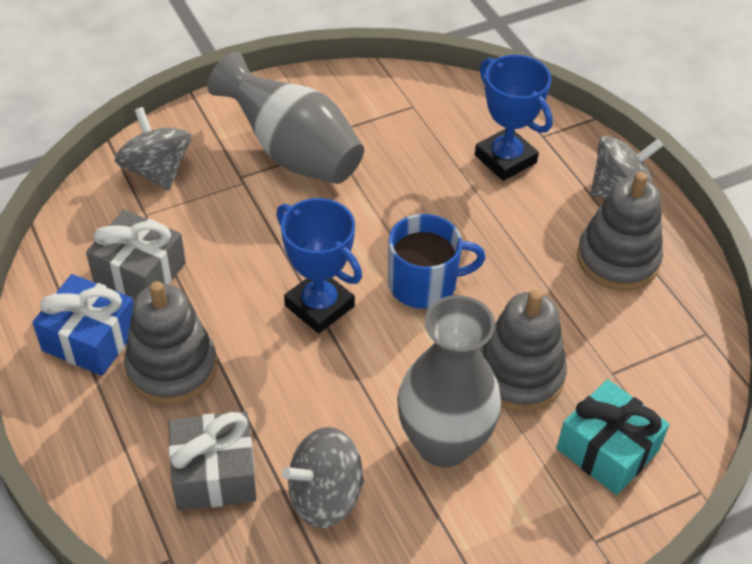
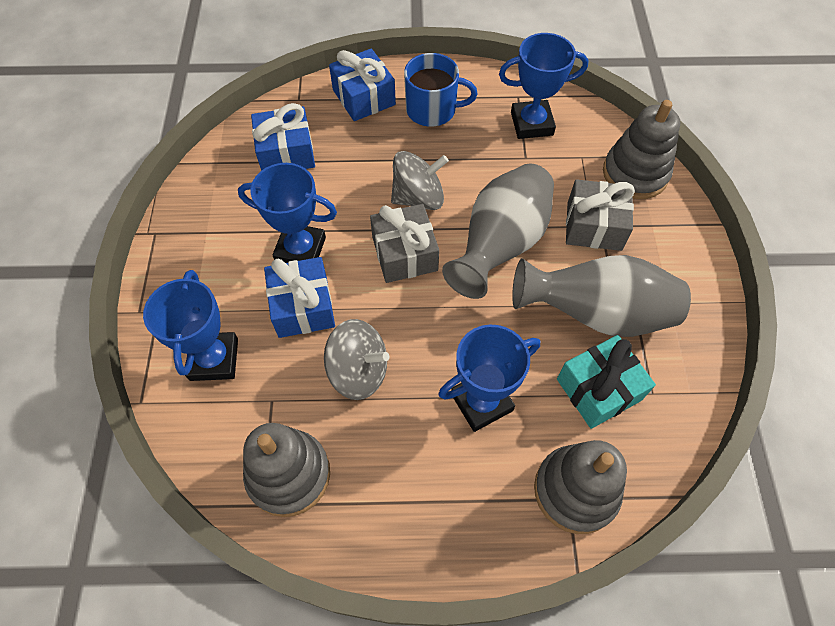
blue gift: [32,274,134,376] = 1 -> [251,103,315,171] [264,257,335,338] [329,48,396,121] = 3
blue trophy: [276,198,362,334] [475,55,553,181] = 2 -> [143,270,238,381] [238,163,337,263] [438,325,540,432] [499,33,589,139] = 4
grey spinning top: [115,107,191,190] [282,427,364,528] [590,136,663,198] = 3 -> [324,319,389,400] [391,151,449,210] = 2

